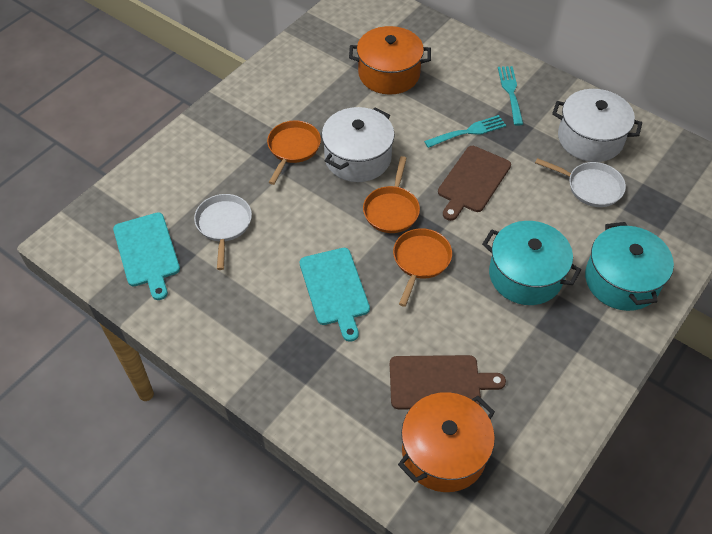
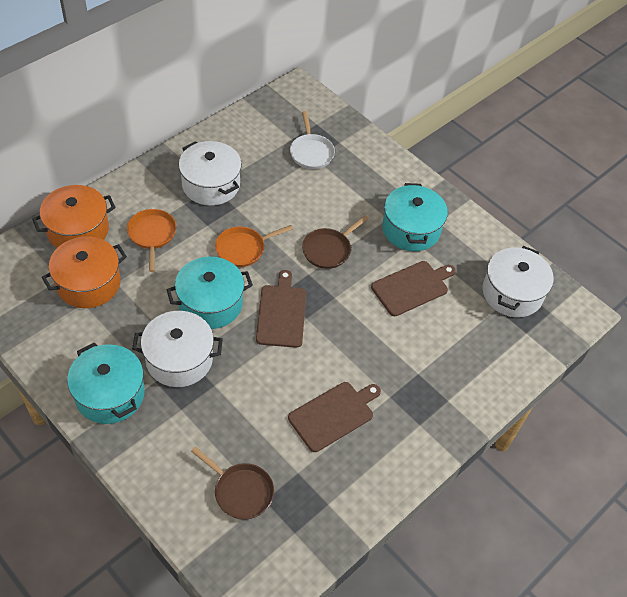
brown cutting board: [390,355,506,409] [438,146,511,221] = 2 -> [256,270,306,348] [288,382,381,452] [371,261,456,316] = 3
brown pan: none = 0 -> [191,446,274,520] [302,215,368,269] = 2
orange pan: [267,120,321,185] [363,156,420,233] [393,228,452,307] = 3 -> [127,209,176,272] [215,225,293,267] = 2
turquoise cutting board: [113,212,180,300] [299,248,370,342] = 2 -> none = 0
turquoise fork: [424,115,506,148] [498,66,523,126] = 2 -> none = 0
turquoise pot: [482,221,581,305] [585,222,674,311] = 2 -> [67,343,145,424] [166,257,253,329] [382,183,448,251] = 3
white pan: [194,194,252,270] [535,158,626,207] = 2 -> [290,111,335,169] = 1
white pot: [322,107,395,182] [552,89,642,162] = 2 -> [132,311,223,387] [179,141,242,206] [483,246,554,317] = 3

